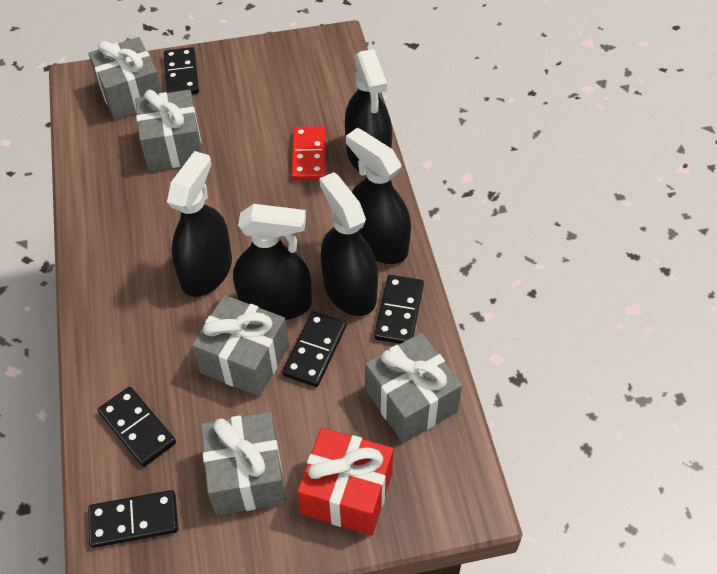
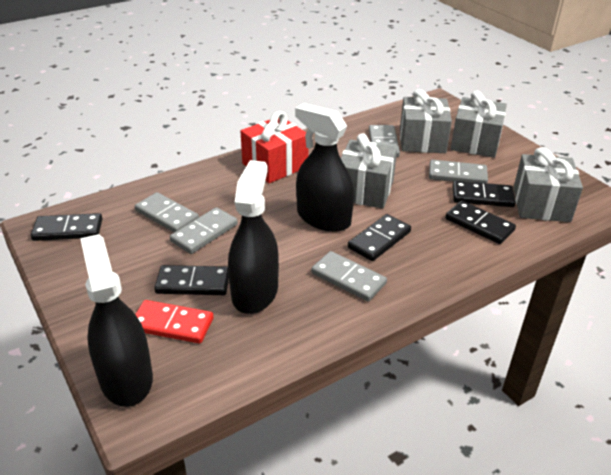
black spray bottle: [167,151,232,297] [233,204,312,320] [319,172,378,316] [345,49,392,171] [346,128,411,264] = 5 -> [80,234,153,407] [228,160,279,314] [295,103,354,232] = 3
grey domino: none = 0 -> [135,192,199,232] [170,207,238,254] [311,251,387,302] [369,125,400,157] [429,160,488,183] = 5
grey gift: [88,37,162,120] [135,89,202,171] [192,295,289,396] [201,412,286,515] [365,333,462,443] = 5 -> [341,133,397,209] [400,89,452,153] [451,90,507,158] [513,147,583,222] = 4

